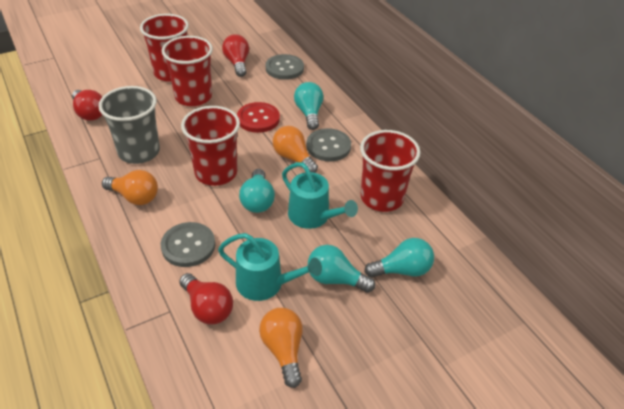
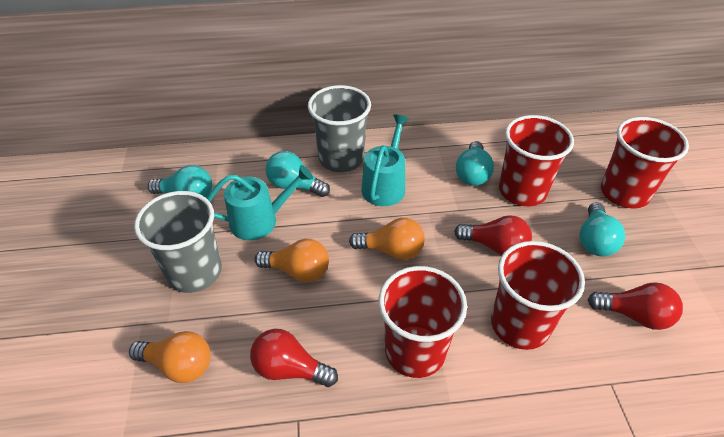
grey button: [161,222,215,267] [266,54,304,80] [306,128,351,161] = 3 -> none = 0
grey cup: [98,86,160,164] = 1 -> [134,191,222,293] [308,85,371,172] = 2
red button: [237,102,280,133] = 1 -> none = 0

